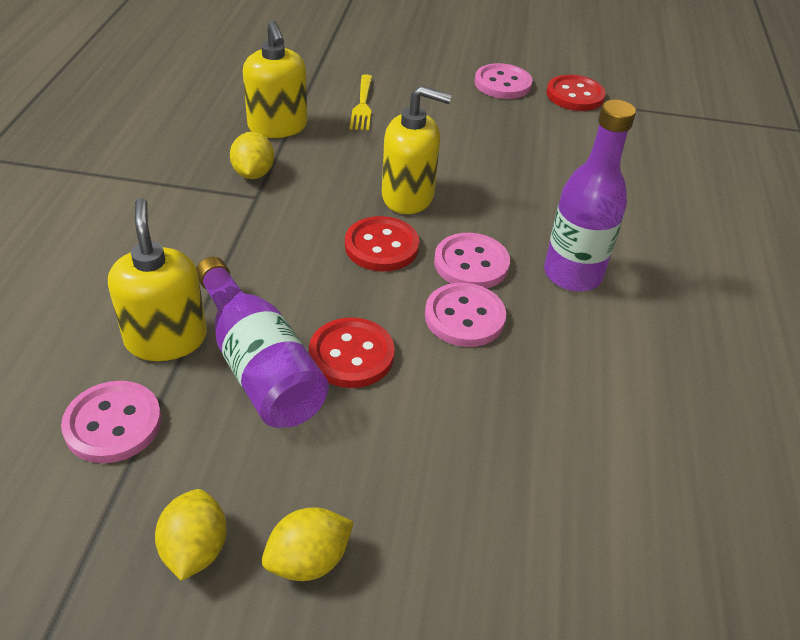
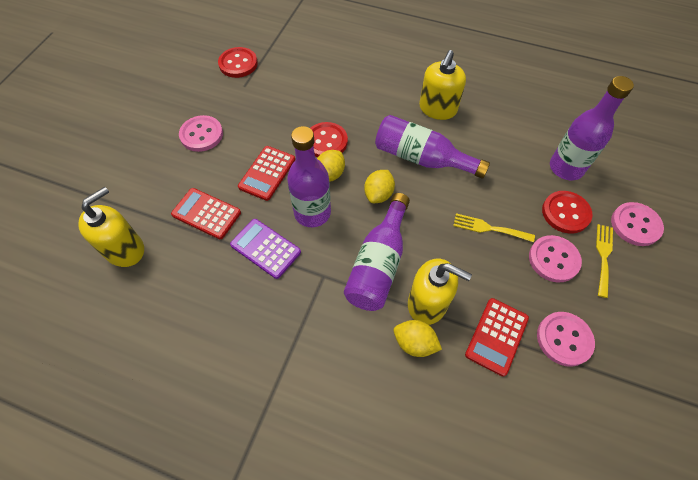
purple bottle: [196,257,329,428] [544,99,636,291] = 2 -> [287,126,331,227] [344,193,410,311] [375,115,490,179] [550,76,634,180] = 4
purple calculator: none = 0 -> [230,219,301,279] = 1
red calculator: none = 0 -> [171,188,241,239] [238,146,295,201] [465,298,529,377] = 3
yellow fork: [350,74,372,131] = 1 -> [453,213,535,242] [596,224,613,298] = 2

